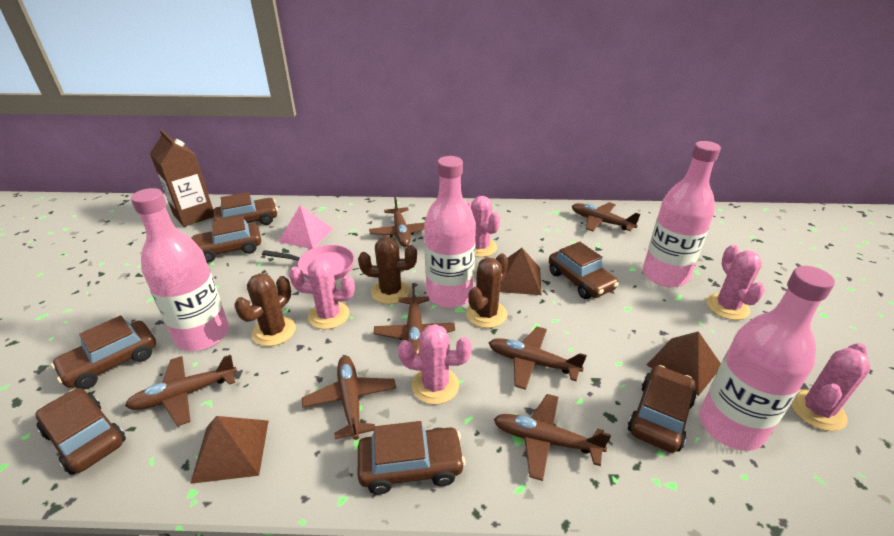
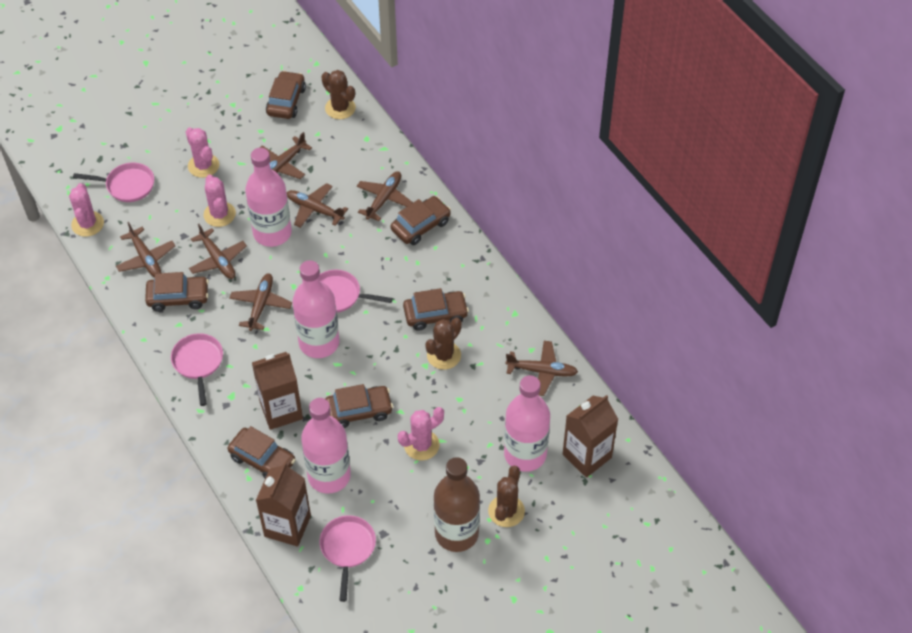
brown bottle: none = 0 -> [434,457,480,552] = 1
brown car: [35,388,126,475] [51,316,156,390] [191,216,261,262] [213,192,278,225] [358,421,465,495] [549,242,619,299] [628,365,697,453] = 7 -> [145,272,209,312] [227,426,296,478] [266,71,306,119] [326,384,393,428] [391,196,451,245] [403,288,469,331] = 6
brown carton: [150,129,213,227] = 1 -> [252,352,303,430] [256,462,311,547] [563,395,618,478] = 3
brown pyramid: [190,416,269,484] [500,248,542,295] [647,331,721,396] = 3 -> none = 0
pink cactus: [289,258,355,329] [398,324,472,405] [467,196,500,257] [706,245,765,320] [791,343,871,431] = 5 -> [69,183,104,237] [186,127,219,178] [204,174,236,227] [398,407,444,461] = 4
pink pan: [262,245,354,280] = 1 -> [73,163,154,202] [171,333,223,406] [319,270,393,313] [319,515,376,602] = 4
pink pyramid: [278,205,333,249] = 1 -> none = 0

